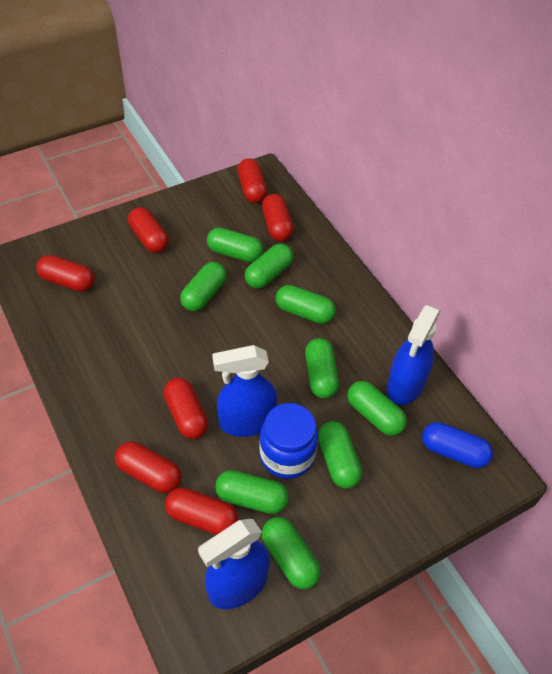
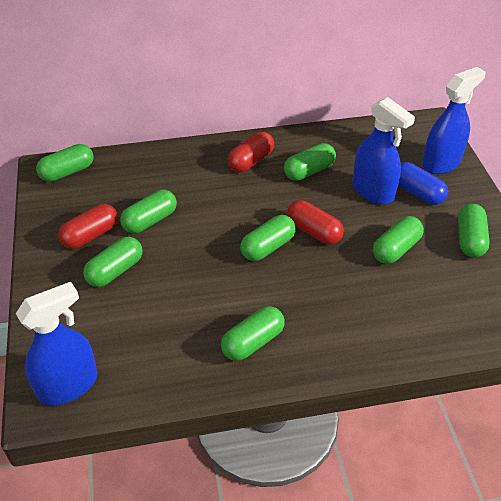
blue jar: [259,403,318,479] = 1 -> none = 0
green capsule: [180,262,227,311] [207,228,263,262] [215,470,289,514] [245,244,293,289] [262,517,321,589] [276,285,336,324] [305,338,339,398] [318,421,362,488] [348,381,407,436] = 9 -> [36,144,93,182] [83,237,143,287] [120,189,177,233] [221,306,285,361] [240,215,296,261] [284,143,336,181] [373,216,424,264] [458,204,490,257] = 8
red capsule: [36,255,95,292] [115,442,182,493] [128,207,169,253] [163,378,208,439] [165,487,238,535] [237,158,267,203] [262,194,293,241] = 7 -> [58,204,118,249] [228,132,274,172] [287,200,344,245] = 3

